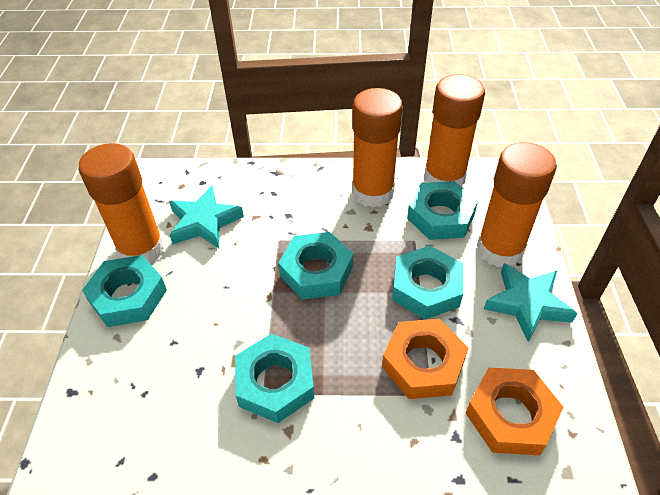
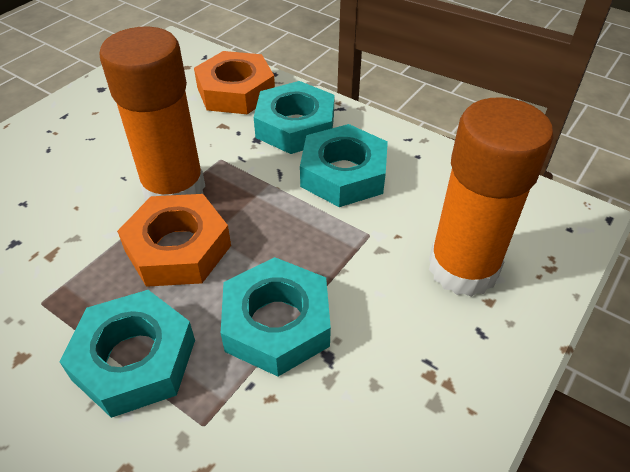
orange glue stick: [78,143,165,264] [352,88,403,208] [424,74,485,187] [477,142,557,267] = 4 -> [99,27,205,201] [429,97,553,297] = 2
turquoise nut: [82,255,167,327] [235,334,314,423] [278,232,353,300] [392,246,463,320] [407,181,478,240] = 5 -> [59,290,195,418] [221,257,331,377] [254,81,335,154] [300,124,388,207] = 4
turquoise star: [169,186,244,248] [484,263,577,342] = 2 -> none = 0

